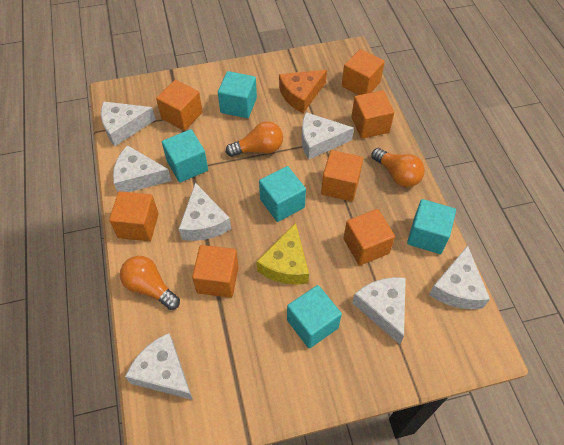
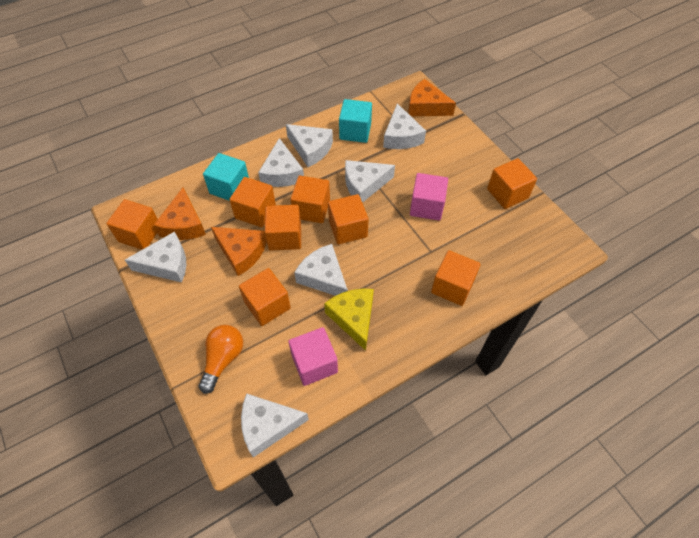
orange cheese: [279,70,327,113] = 1 -> [153,188,206,240] [211,227,267,276] [408,79,456,116] = 3
orange cube: [109,191,159,241] [156,80,203,131] [192,245,239,298] [321,150,363,202] [342,49,385,95] [343,209,395,266] [351,90,394,139] = 7 -> [106,199,158,250] [229,177,276,227] [239,268,291,326] [265,205,301,251] [290,175,330,223] [328,194,369,244] [431,250,481,306] [487,158,537,209] = 8
orange light bulb: [120,256,180,310] [226,121,283,157] [371,148,425,187] = 3 -> [199,325,243,394] = 1
pink cube: none = 0 -> [288,327,338,386] [410,173,448,220] = 2
turquoise cube: [162,129,208,183] [218,71,257,118] [259,166,306,222] [287,285,342,348] [407,199,456,254] = 5 -> [203,153,249,201] [339,99,372,143] = 2

